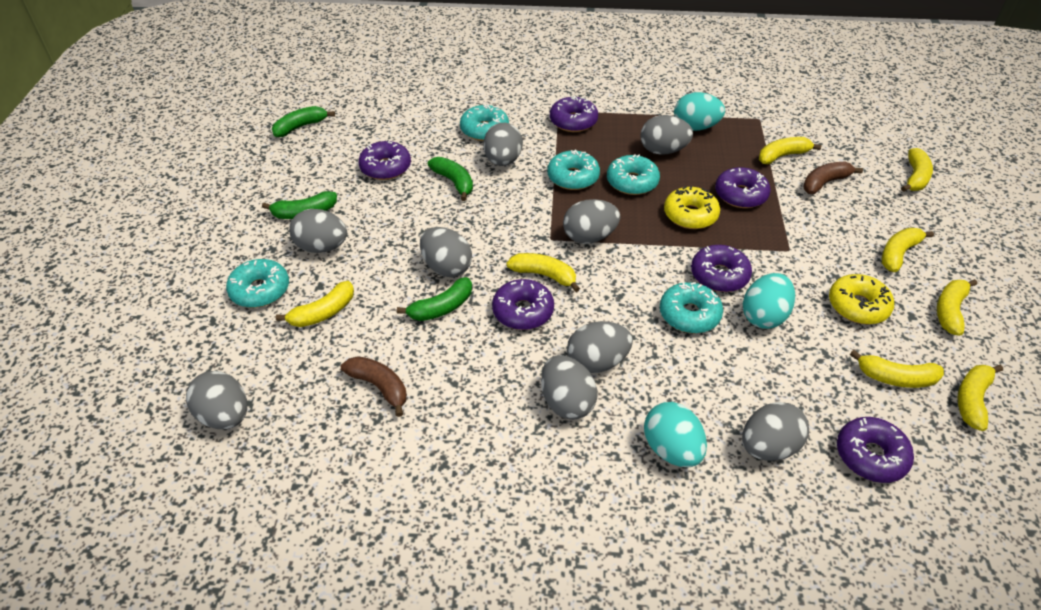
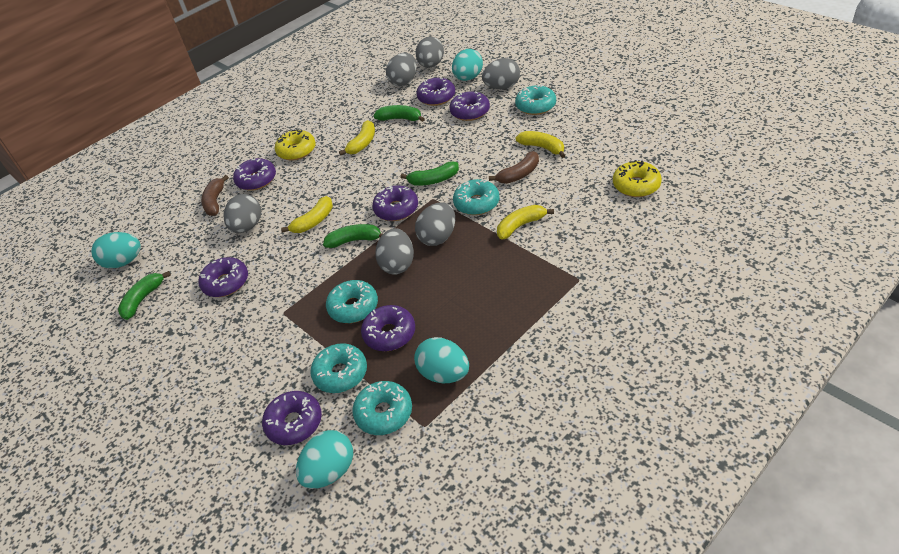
grey egg: [186,371,247,429] [289,209,347,253] [420,227,472,277] [483,123,523,166] [541,355,597,420] [563,199,620,244] [567,321,633,373] [640,115,693,155] [742,402,809,461] = 9 -> [224,194,261,233] [375,228,414,275] [386,53,417,86] [415,37,444,68] [415,202,455,246] [482,58,520,89] = 6
purple donut: [358,141,411,180] [492,279,554,330] [550,96,598,132] [691,245,752,292] [715,167,771,208] [837,417,914,483] = 6 -> [198,257,248,297] [233,158,276,191] [262,391,322,445] [361,305,415,351] [372,186,418,221] [416,78,455,106] [449,91,490,121] = 7
turquoise egg: [644,402,707,467] [674,92,725,131] [743,273,795,329] = 3 -> [91,232,141,269] [296,430,353,489] [414,337,469,383] [452,49,483,81] = 4
yellow banana: [276,281,354,327] [506,253,580,292] [759,137,821,164] [850,350,944,388] [882,228,934,272] [901,148,933,192] [937,279,977,336] [957,364,1003,431] = 8 -> [281,196,333,233] [339,120,375,155] [497,205,554,240] [515,131,566,158] = 4

